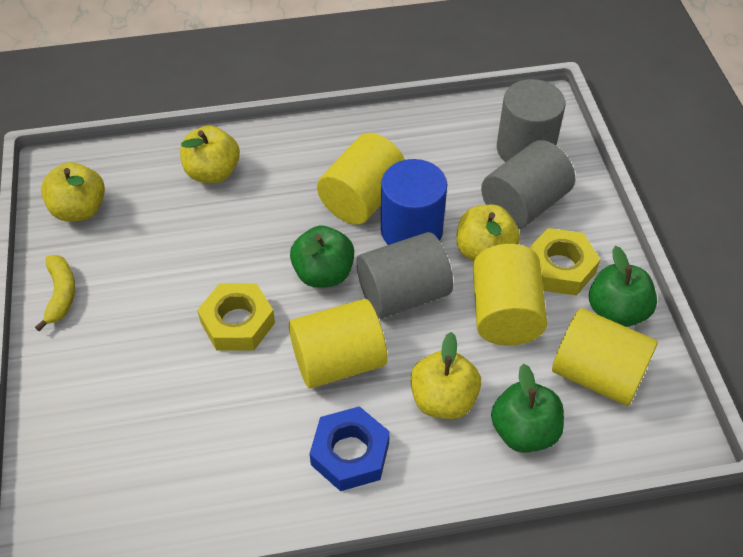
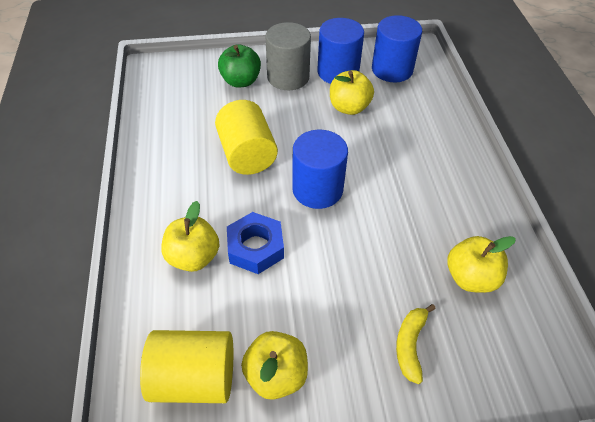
blue cylinder: [381,159,447,245] = 1 -> [292,130,348,209] [317,18,364,84] [372,15,422,83] = 3
green apple: [290,226,354,288] [491,364,564,453] [589,246,657,327] = 3 -> [218,44,261,88] = 1
grey cylinder: [356,232,453,319] [481,140,575,229] [497,79,565,162] = 3 -> [265,22,311,90] = 1
yellow cylinder: [289,299,387,389] [317,133,405,225] [473,244,547,345] [552,308,658,406] = 4 -> [140,330,233,403] [215,100,278,175] = 2
yellow nut: [197,283,275,351] [529,228,601,296] = 2 -> none = 0

